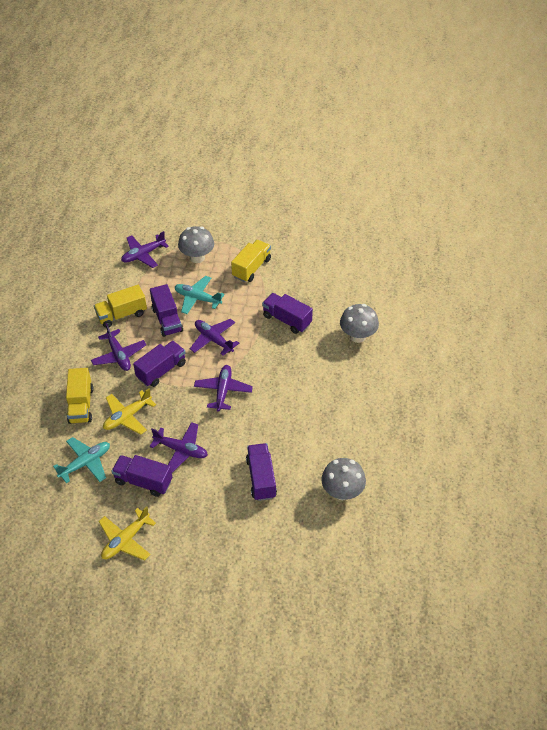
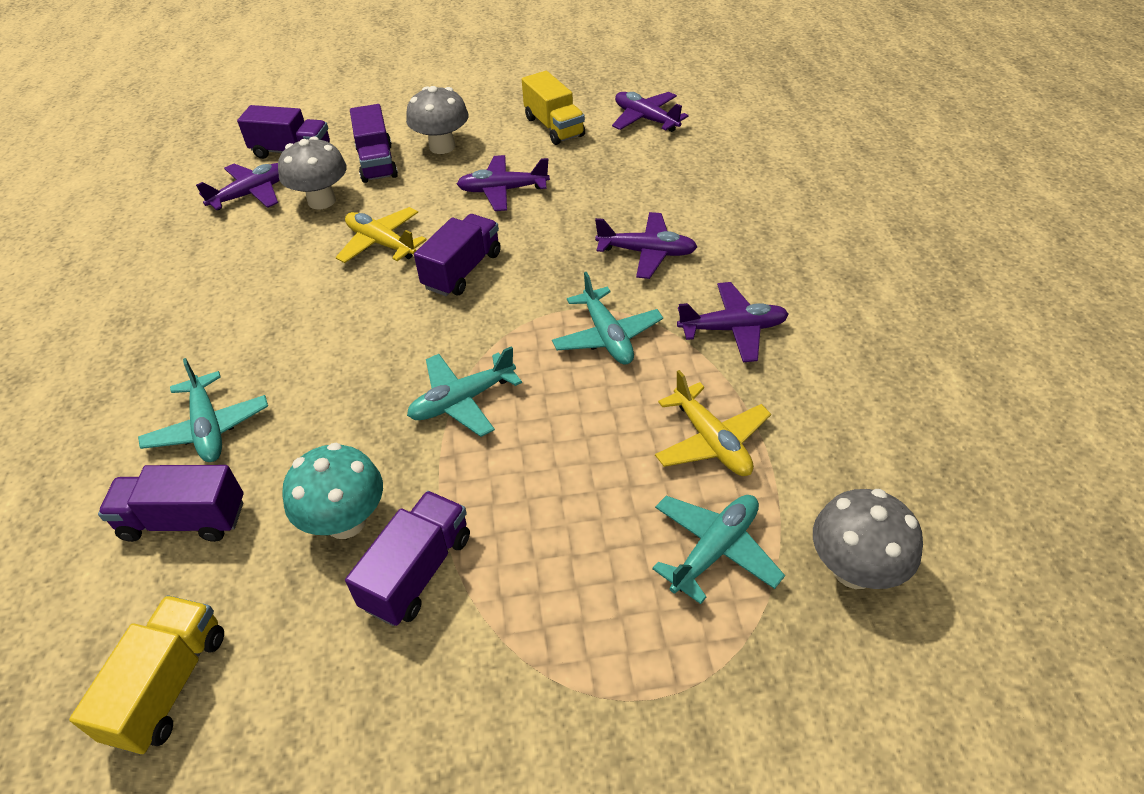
turquoise mushroom: none = 0 -> [282,443,383,539] = 1
turquoise plane: [53,437,110,483] [175,276,225,314] = 2 -> [138,358,268,462] [407,346,522,437] [552,272,663,365] [652,495,785,604] = 4
yellow truck: [66,368,93,424] [94,285,147,328] [231,240,271,282] = 3 -> [69,595,224,755] [522,71,585,145] = 2

